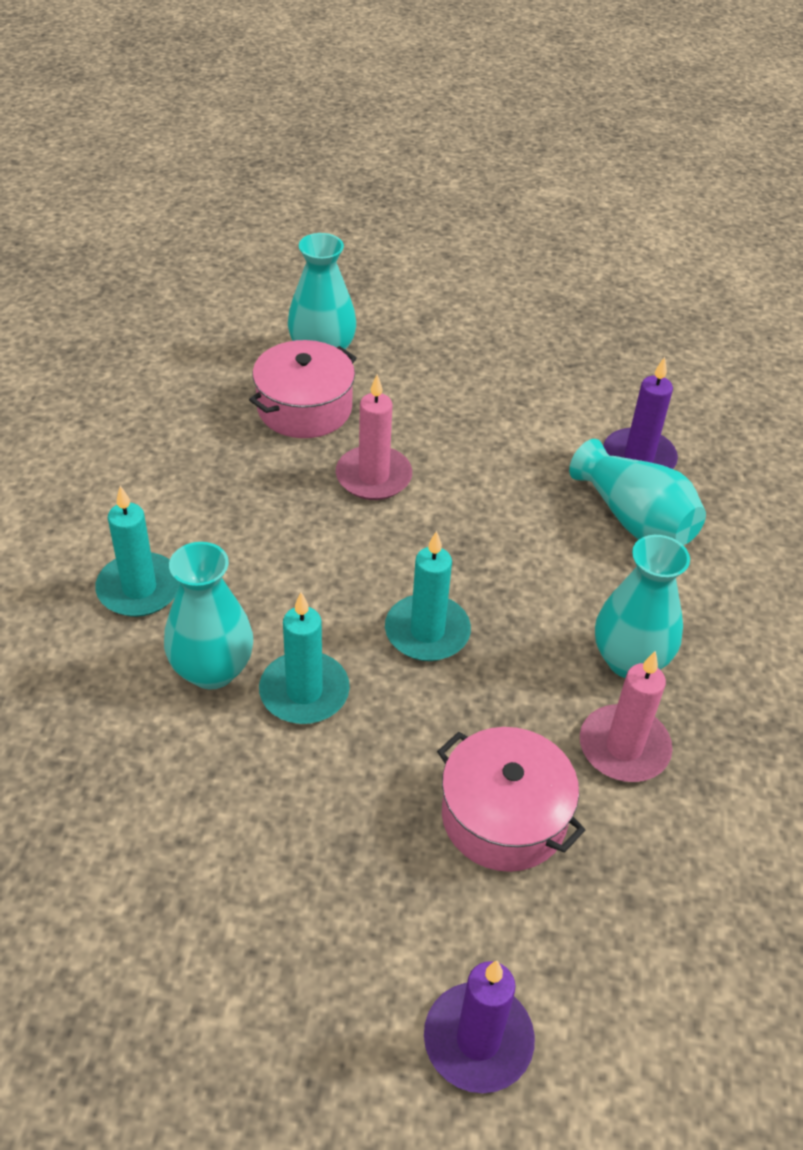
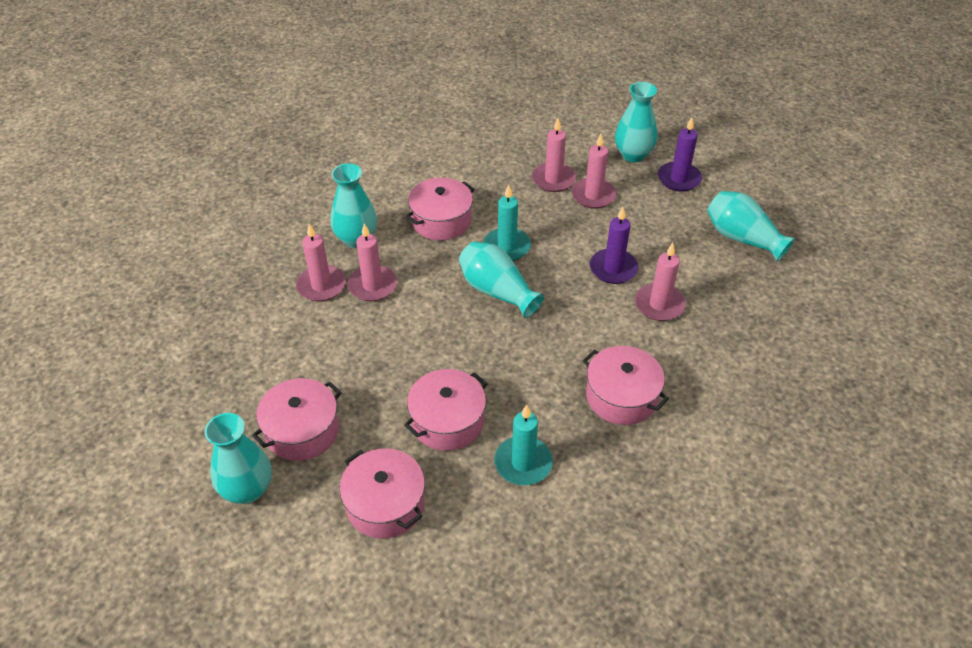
pink candle: [336,374,412,500] [580,651,673,782] = 2 -> [296,224,346,302] [348,223,397,301] [532,118,576,192] [572,134,617,209] [635,243,686,321] = 5
pink pot: [249,340,357,438] [437,727,585,872] = 2 -> [252,378,342,461] [339,448,425,539] [404,369,488,451] [406,178,475,240] [583,346,669,425] = 5
turquoise candle: [95,486,180,617] [259,592,350,724] [385,531,471,661] = 3 -> [484,184,531,261] [494,405,553,485] = 2
turquoise vase: [164,542,253,690] [288,233,356,350] [569,439,706,545] [595,535,690,678] = 4 -> [204,413,272,504] [330,163,377,248] [459,241,544,318] [615,82,657,162] [707,191,795,262] = 5

